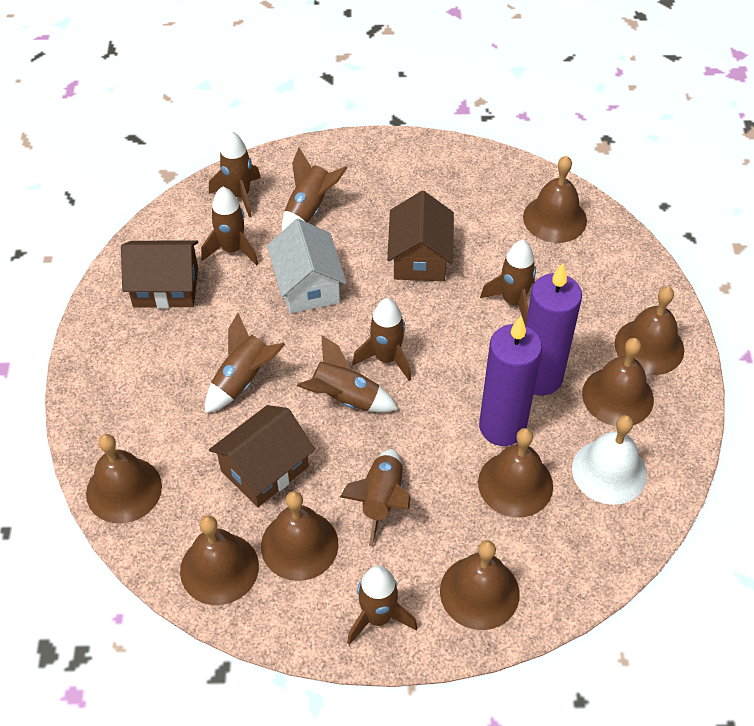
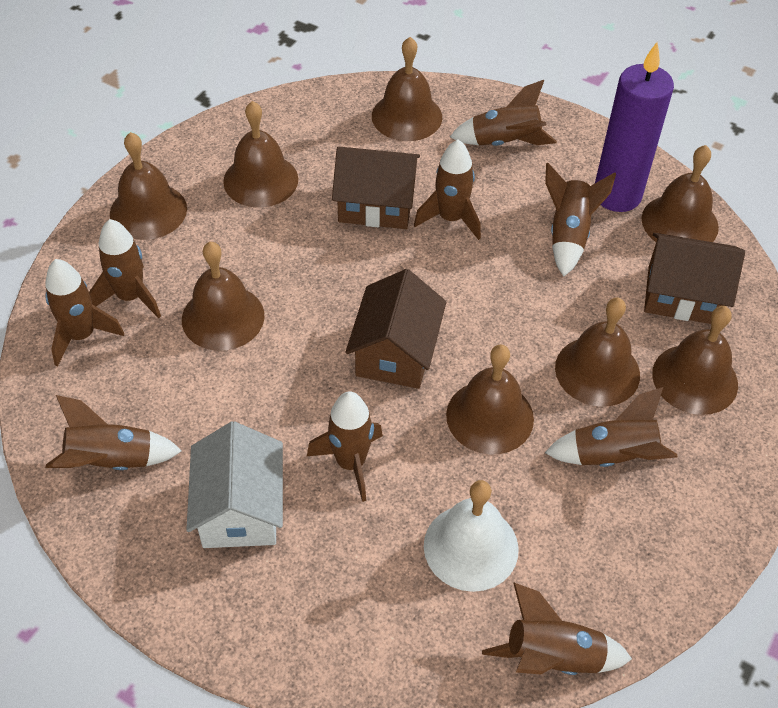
purple candle: [479,316,542,446] [526,263,582,395] = 2 -> [595,42,674,212] = 1

